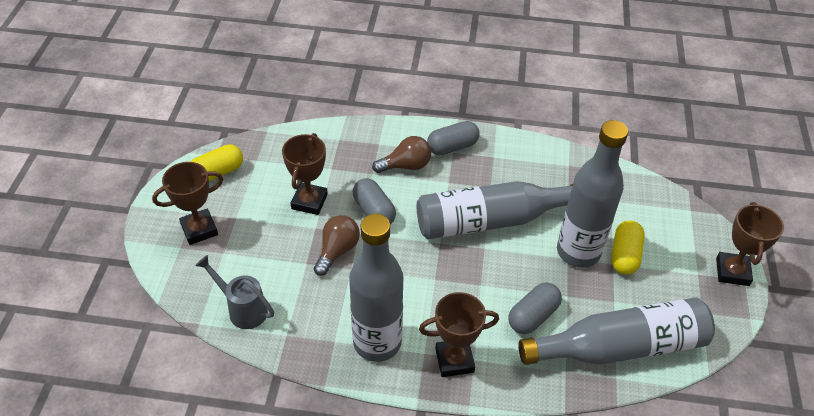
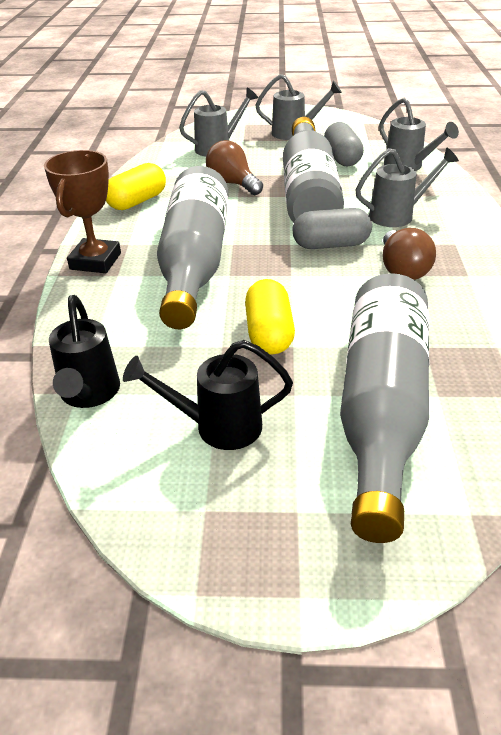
black watering can: none = 0 -> [49,295,120,408] [123,340,293,450] = 2
brown trophy: [152,162,223,245] [282,133,328,215] [419,292,499,377] [716,202,784,286] = 4 -> [44,150,121,273] = 1
grey bottle: [349,214,403,362] [417,181,573,239] [518,298,715,365] [557,120,628,268] = 4 -> [157,166,228,329] [283,117,344,223] [340,273,429,543] = 3
grey capsule: [353,178,396,224] [427,121,480,155] [508,283,562,334] = 3 -> [293,208,372,249] [324,122,364,166] = 2
grey watering can: [195,255,274,329] = 1 -> [179,88,258,157] [255,74,342,140] [355,147,459,227] [379,98,459,171] = 4

